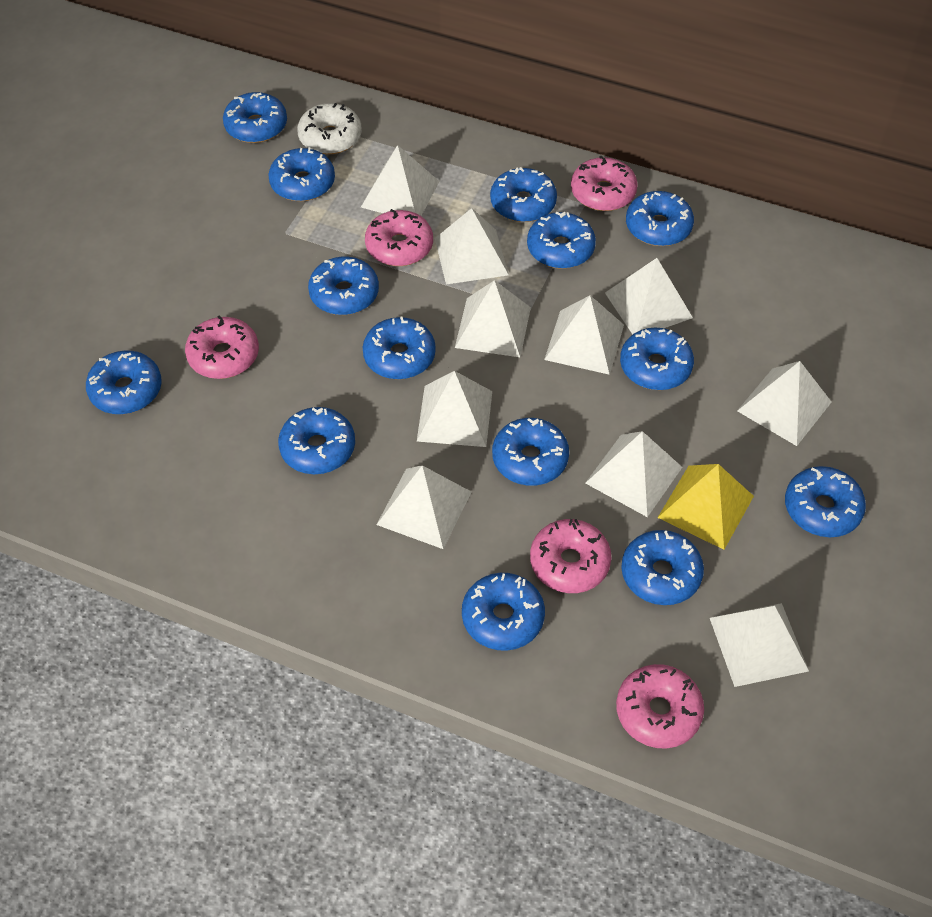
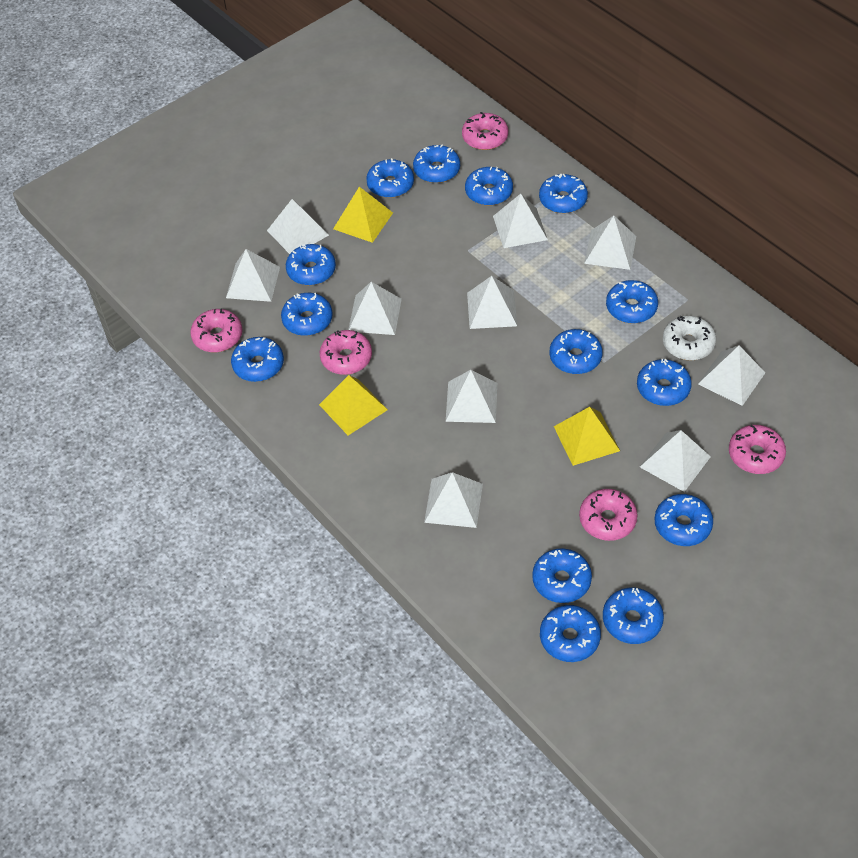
yellow pyramid: [658,464,754,550] = 1 -> [319,375,388,436] [333,187,393,243] [554,407,620,466] = 3

